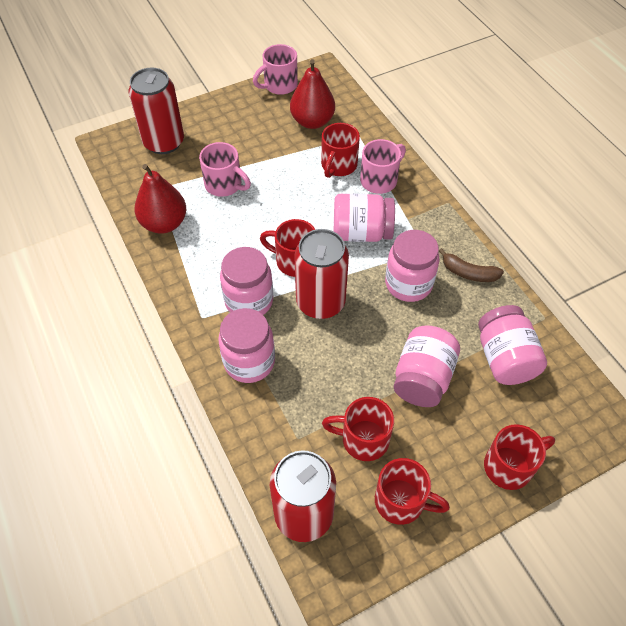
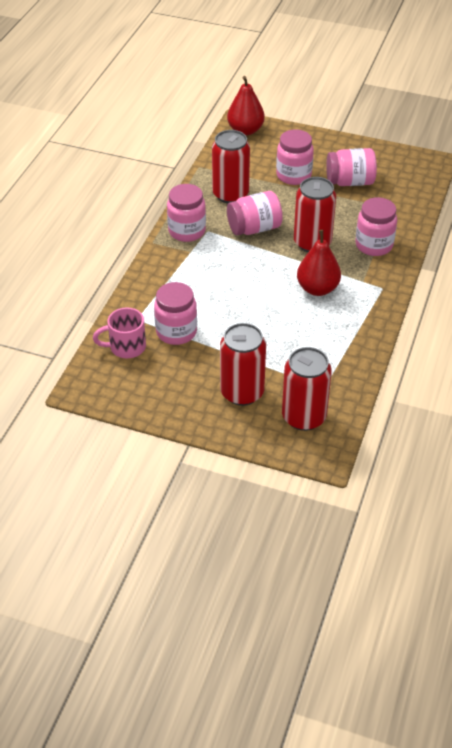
brown banana: [439,248,504,282] = 1 -> none = 0
pink mug: [199,142,251,197] [253,44,298,95] [360,139,406,194] = 3 -> [93,308,146,358] = 1
red can: [128,67,184,154] [270,450,336,542] [294,229,349,319] = 3 -> [212,130,250,203] [220,323,266,406] [282,347,332,431] [294,177,336,252] = 4
red mug: [260,219,315,277] [321,123,360,178] [322,397,394,461] [375,458,450,525] [484,424,555,490] = 5 -> none = 0

